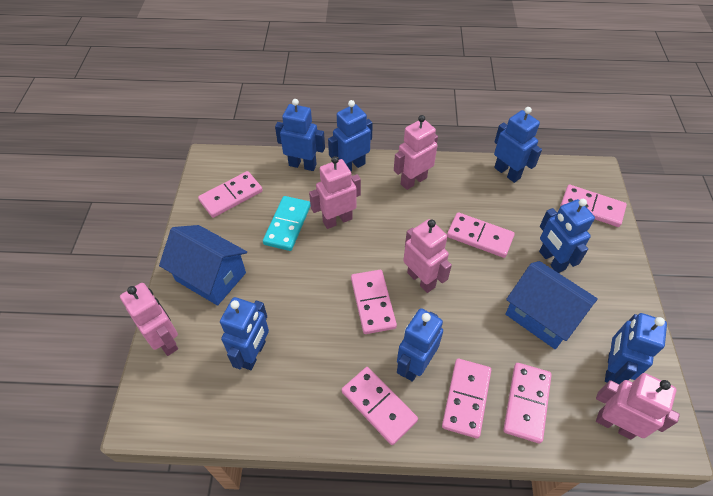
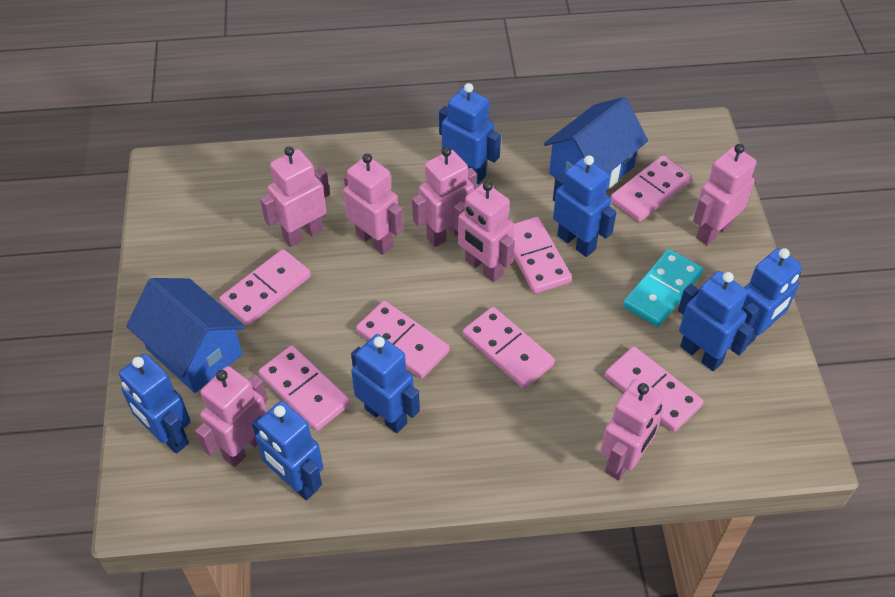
pink robot: [120,283,178,356] [309,156,361,229] [394,115,438,190] [403,219,452,293] [596,373,680,440] = 5 -> [195,366,268,467] [260,146,330,247] [343,153,403,255] [412,147,477,247] [454,181,515,282] [600,379,664,480] [693,144,756,245] = 7

